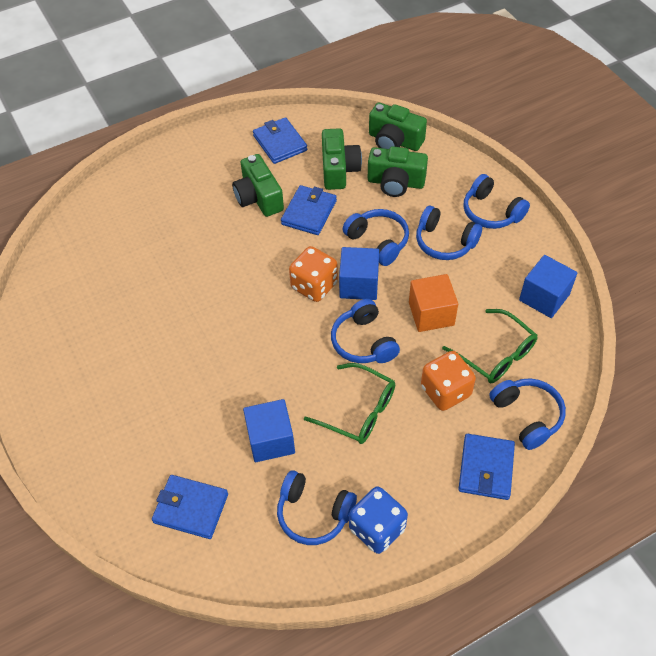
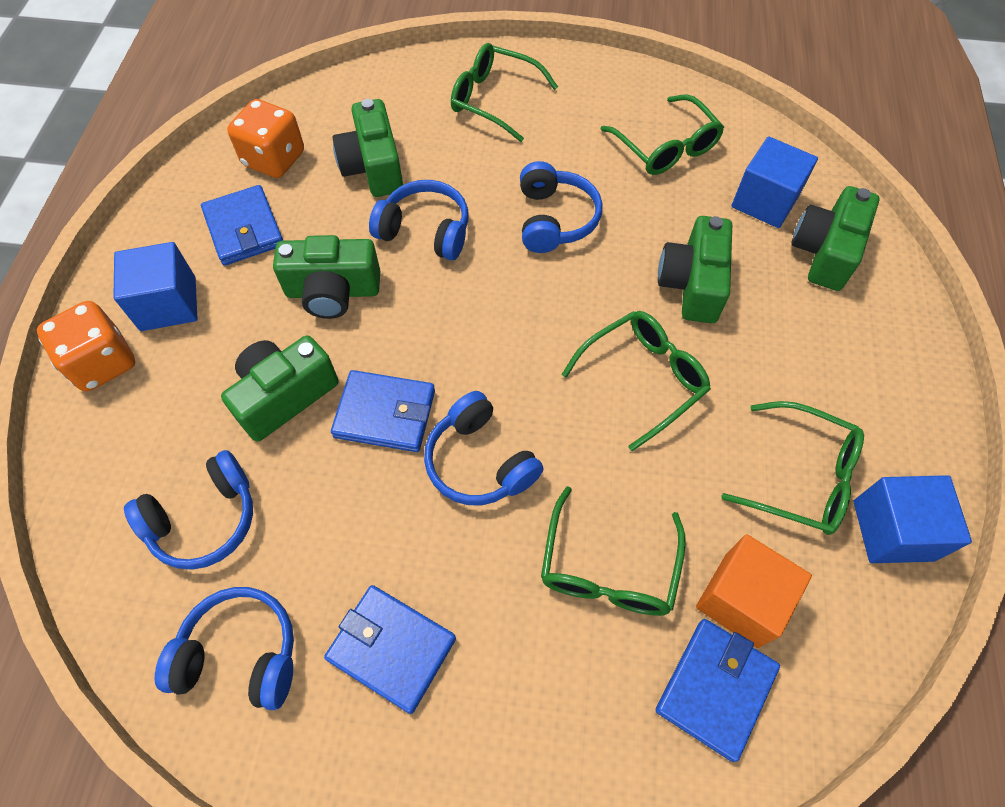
blue dice: [349,486,408,554] = 1 -> none = 0
blue headphones: [277,470,357,545] [331,299,400,363] [343,209,409,266] [416,206,482,260] [464,174,530,229] [489,378,566,450] = 6 -> [124,450,253,570] [155,587,294,710] [369,180,469,260] [424,391,544,505] [520,161,603,253] = 5
green camera: [232,154,284,217] [322,128,362,190] [368,146,428,197] [369,103,427,151] = 4 -> [221,335,339,442] [273,235,380,319] [333,99,403,197] [658,216,732,324] [791,186,880,291] = 5
green glasses: [304,363,395,444] [442,309,537,383] = 2 -> [451,43,558,142] [541,486,686,616] [562,311,711,451] [600,94,724,175] [721,401,864,535] = 5

